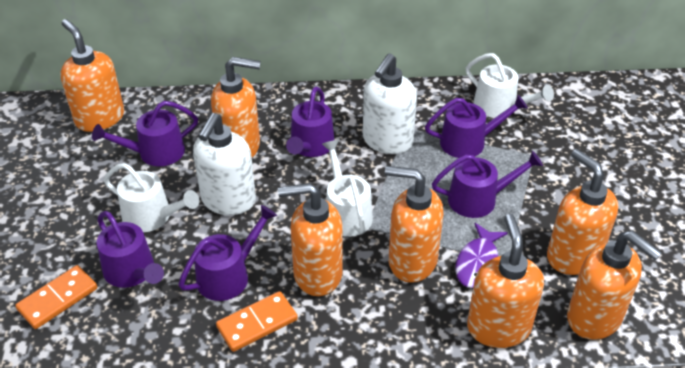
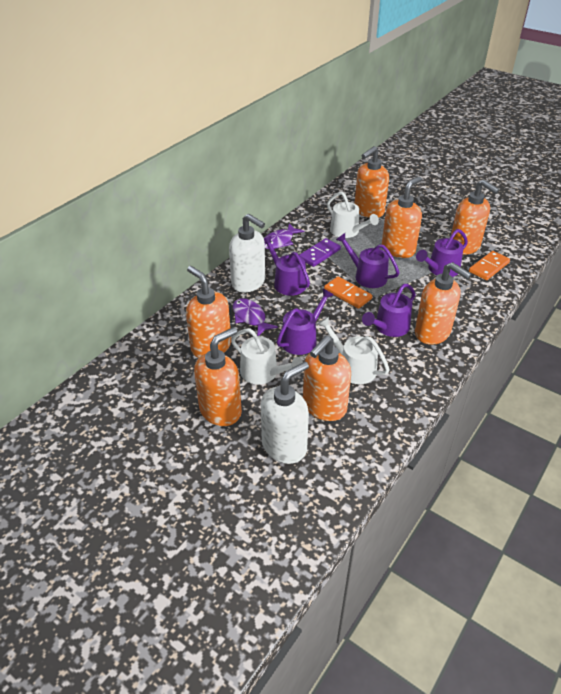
purple domino: none = 0 -> [299,238,341,267] = 1
purple fish: [455,223,508,288] = 1 -> [233,298,278,336] [265,224,304,249] = 2
purple watering can: [92,101,198,166] [97,211,164,288] [179,205,277,301] [286,87,334,157] [425,95,528,158] [432,151,543,218] = 6 -> [264,236,310,296] [277,288,334,355] [336,233,400,288] [362,284,416,337] [416,229,468,277] = 5

